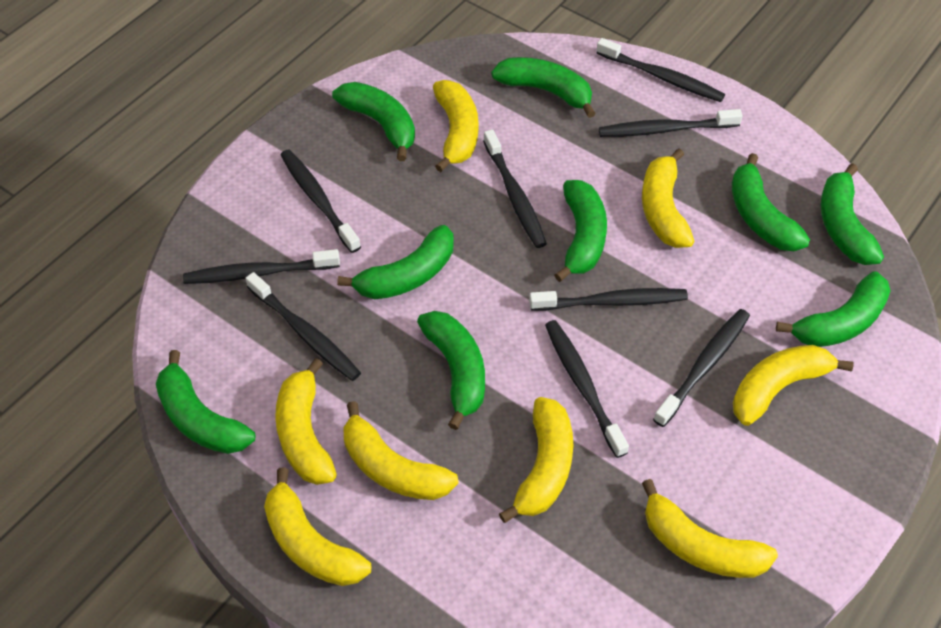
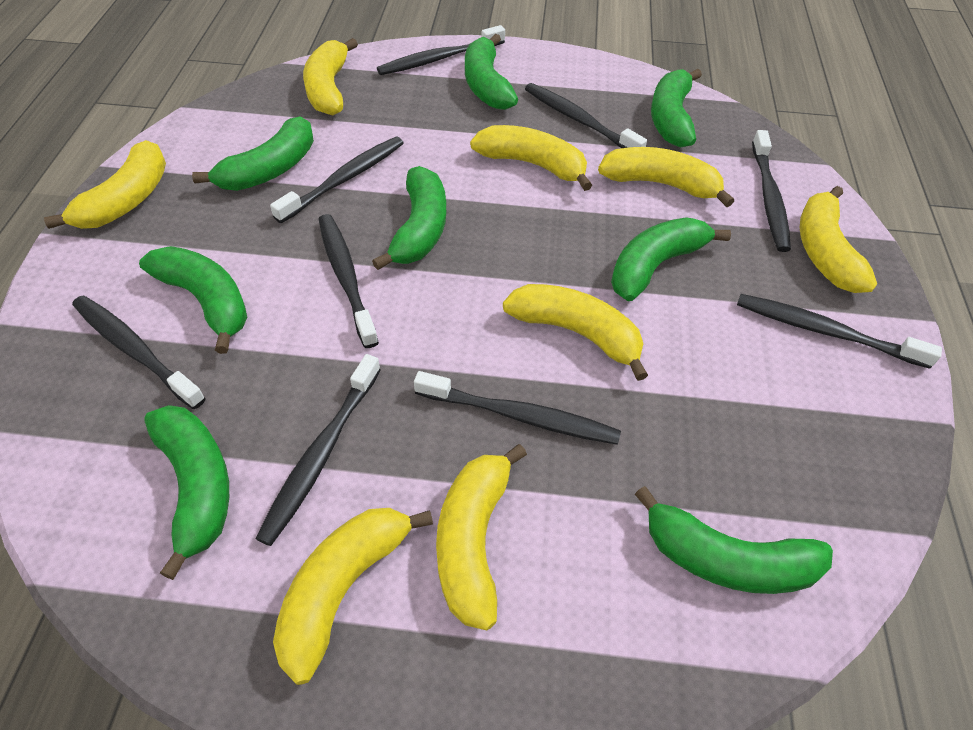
green banana: [156,350,255,454] [332,82,415,161] [337,225,453,299] [417,311,485,430] [491,57,596,118] [554,180,607,282] [732,153,810,251] [776,271,890,347] [821,163,884,265] = 9 -> [139,246,247,354] [144,405,229,580] [192,117,314,191] [372,166,446,270] [465,34,518,110] [611,217,731,301] [635,486,833,594] [651,69,702,147] = 8

